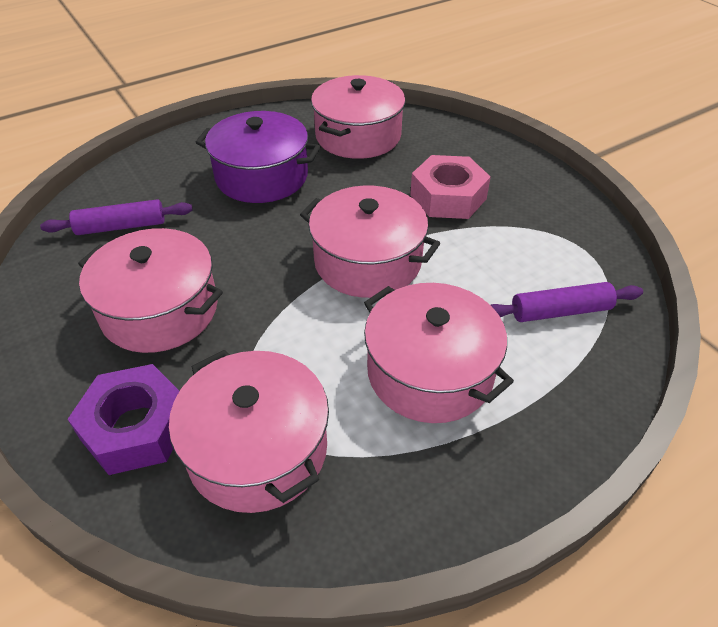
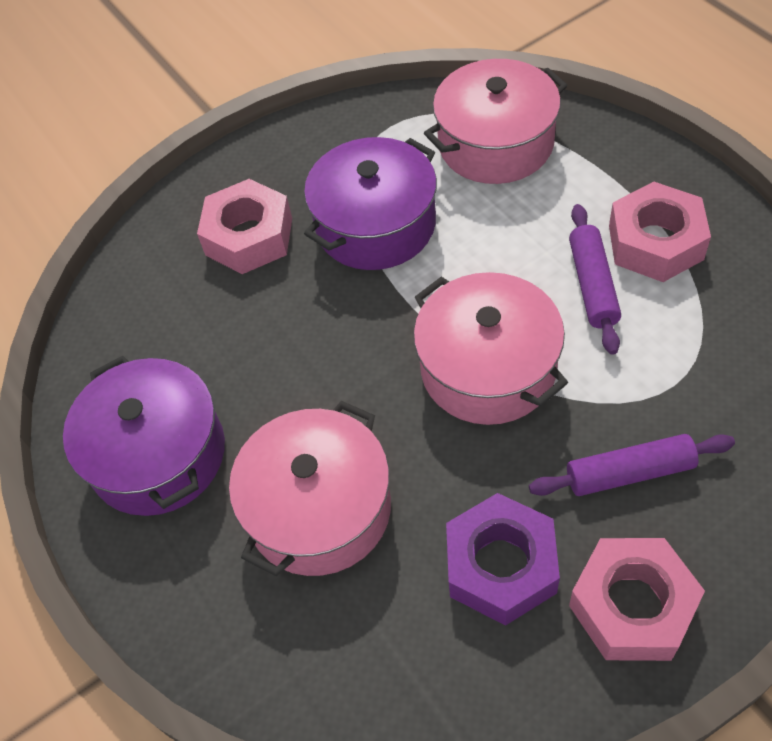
pink nut: [410,155,491,219] = 1 -> [197,179,292,274] [569,538,705,661] [609,182,711,282] = 3
pink pot: [78,228,223,353] [169,350,329,513] [300,186,440,298] [311,75,406,159] [364,283,514,423] = 5 -> [229,401,391,576] [414,272,568,425] [424,59,567,184] = 3
purple pot: [195,111,320,203] = 1 -> [63,356,225,516] [304,137,437,270] = 2

